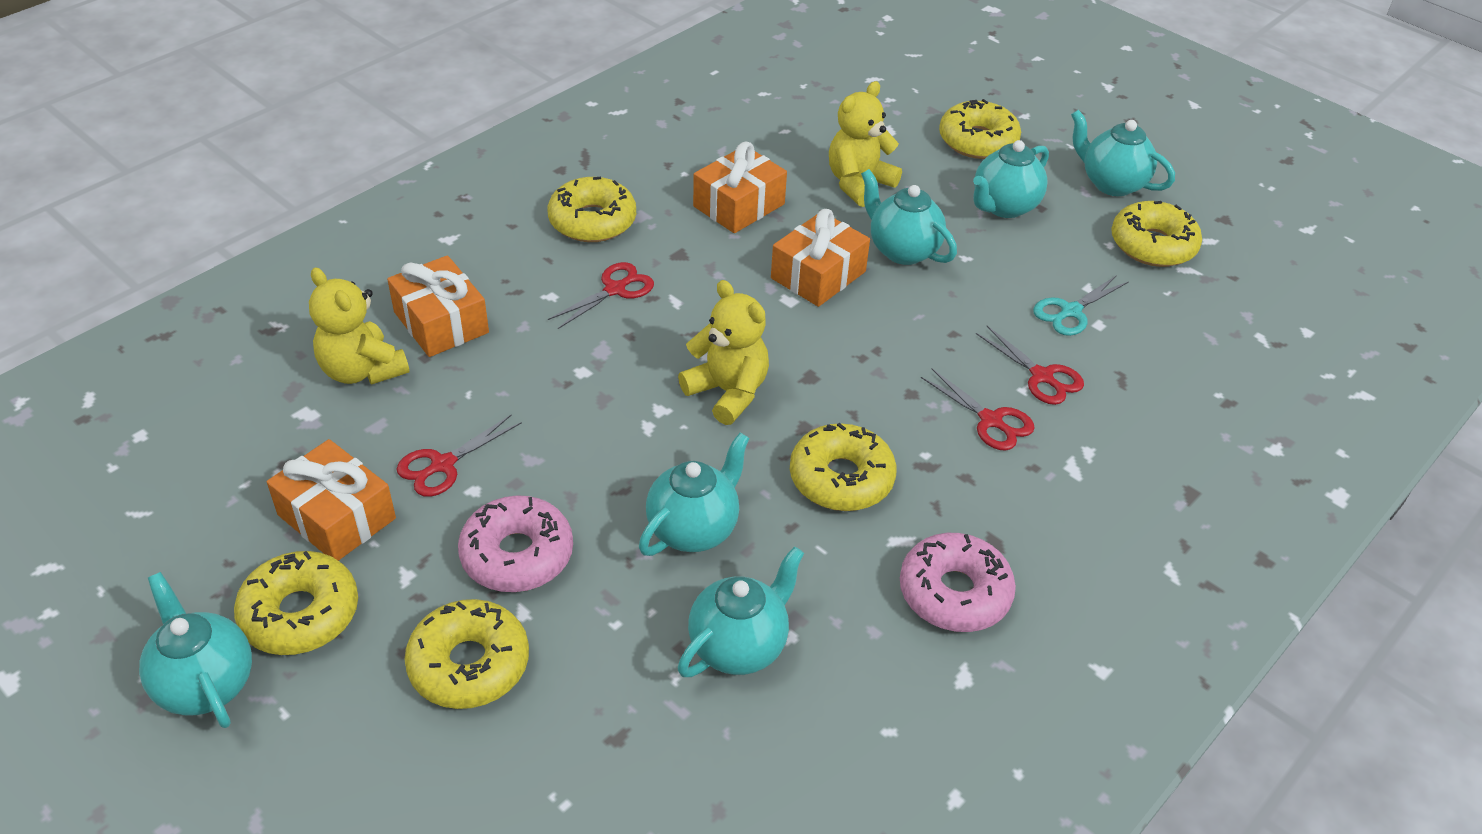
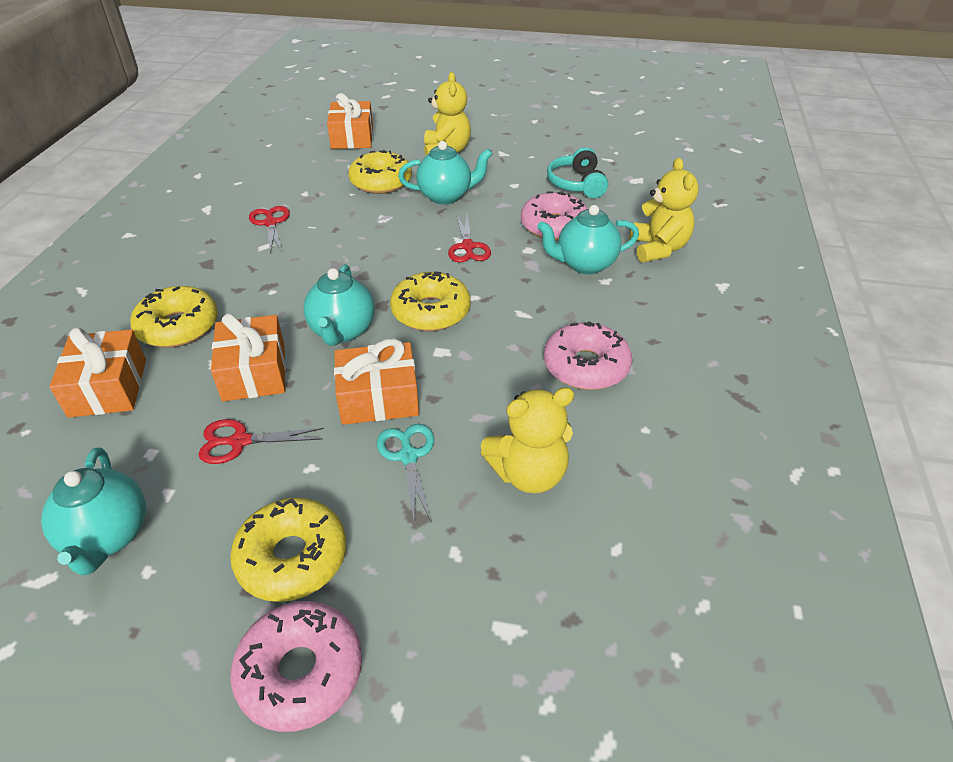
pink donut: [458,495,573,592] [900,533,1016,632] = 2 -> [231,601,362,732] [521,191,588,240] [544,321,632,390] = 3
red scissors: [396,415,522,497] [548,262,654,329] [921,369,1035,450] [976,326,1084,405] = 4 -> [198,419,324,464] [249,206,290,253] [448,214,491,263] = 3
turquoise headphones: none = 0 -> [547,147,608,198] = 1
turquoise teapot: [139,572,252,728] [639,433,750,556] [678,546,804,677] [861,169,957,265] [973,140,1049,218] [1071,110,1175,196] = 6 -> [41,447,146,576] [303,264,374,346] [398,141,492,204] [537,205,639,274] = 4
yellow donut: [234,551,358,655] [404,599,529,709] [548,177,636,242] [790,423,897,511] [939,99,1021,159] [1111,201,1202,267] = 6 -> [130,286,218,347] [230,498,346,602] [348,150,412,194] [390,271,470,331] = 4

